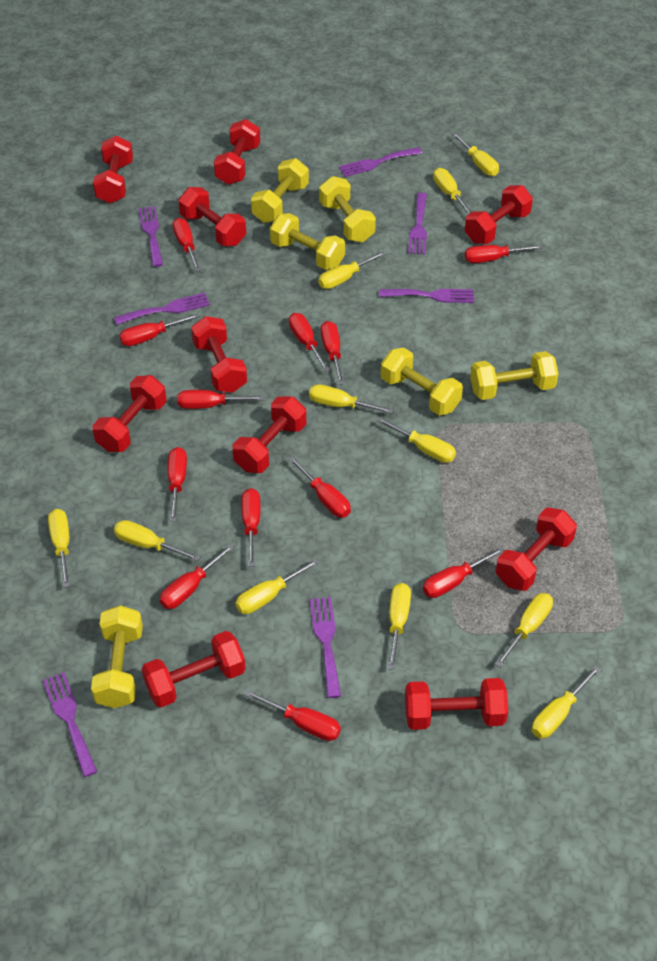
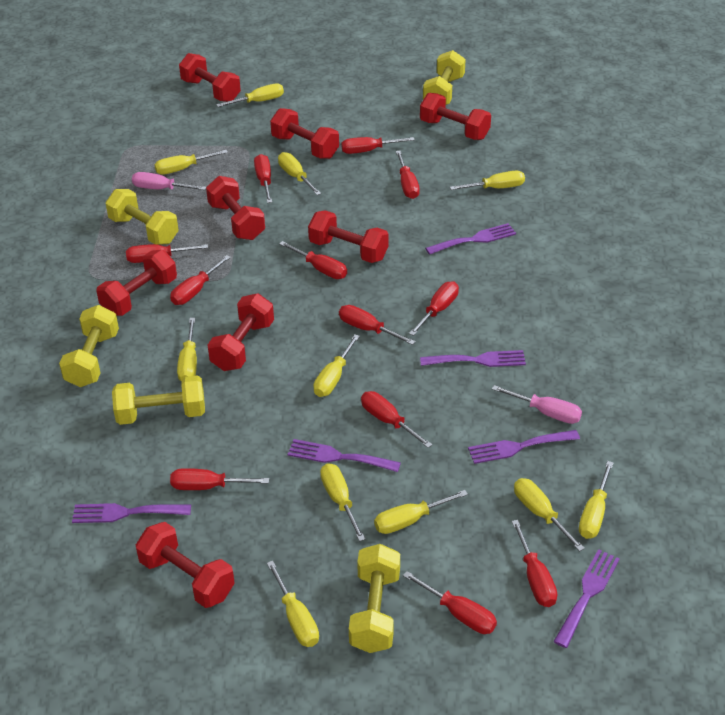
pink screwdriver: none = 0 -> [132,172,206,190] [492,385,582,424] = 2
purple fork: [43,672,97,777] [114,293,210,325] [138,206,163,267] [310,597,341,698] [339,147,422,177] [379,289,474,303] [408,192,427,255] = 7 -> [72,503,191,523] [288,439,401,472] [420,350,526,367] [425,223,516,255] [468,430,580,464] [553,549,620,648] = 6
red dumbbell: [92,375,167,452] [93,136,133,204] [142,631,246,708] [178,187,246,246] [191,316,247,393] [214,119,260,185] [233,396,306,473] [405,678,508,730] [465,185,533,244] [496,508,577,591] = 10 -> [96,250,177,316] [136,522,235,608] [179,53,241,102] [206,176,265,240] [208,293,274,371] [270,108,339,159] [308,210,389,263] [420,93,491,140] = 8
yellow dumbbell: [91,605,143,708] [251,158,309,223] [270,213,345,270] [319,176,376,242] [381,347,463,416] [470,351,559,400] = 6 -> [59,305,119,387] [105,189,179,245] [112,375,205,425] [349,544,400,653] [423,50,466,105] = 5

